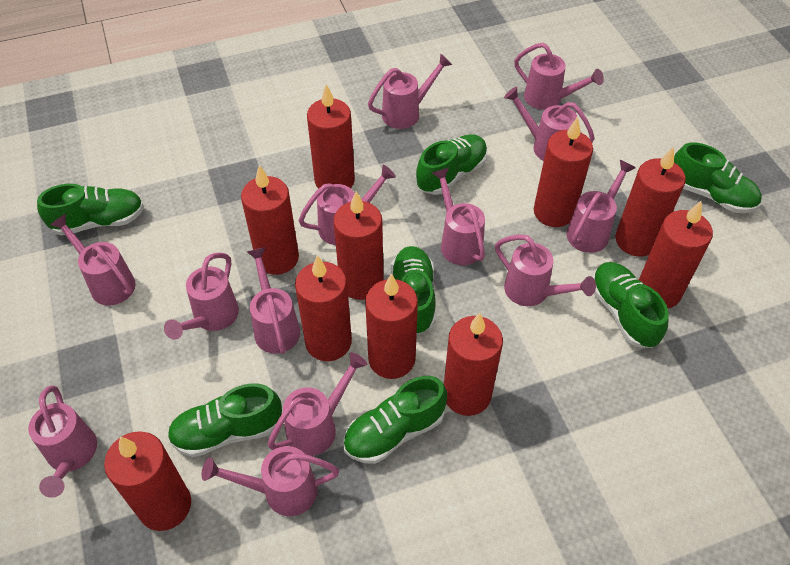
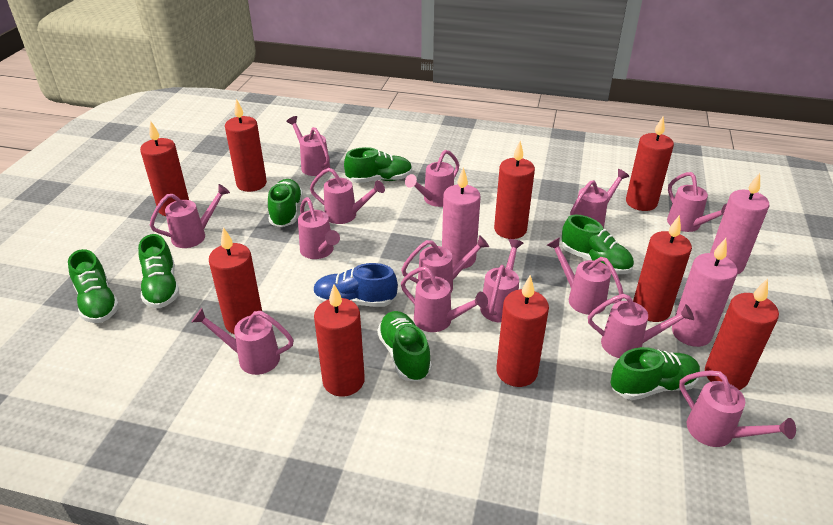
blue shoe: none = 0 -> [313,263,398,307] = 1
pink candle: none = 0 -> [442,167,481,269] [672,238,738,347] [710,173,769,274] = 3
pink watering can: [28,385,97,498] [50,214,136,306] [164,252,239,340] [201,446,339,516] [247,247,300,354] [268,352,368,456] [299,165,396,245] [368,54,452,129] [432,167,485,265] [495,234,596,306] [504,86,595,161] [514,43,604,110] [567,160,636,253] = 13 -> [150,184,230,248] [192,308,294,375] [286,116,330,176] [298,197,340,259] [310,168,385,224] [401,235,489,292] [401,266,488,332] [405,150,459,207] [480,239,523,322] [547,237,623,315] [570,169,629,228] [588,294,694,358] [667,172,727,232] [679,370,796,447] = 14
red candle: [104,431,191,531] [241,165,299,275] [295,255,352,361] [307,84,355,189] [333,191,384,300] [365,274,418,379] [444,313,503,416] [534,117,593,227] [616,146,686,257] [639,201,713,308] = 10 -> [140,120,189,216] [209,227,262,334] [225,99,267,192] [314,284,365,397] [494,141,535,239] [496,275,549,387] [626,116,674,211] [633,215,692,322] [705,278,779,390] = 9

